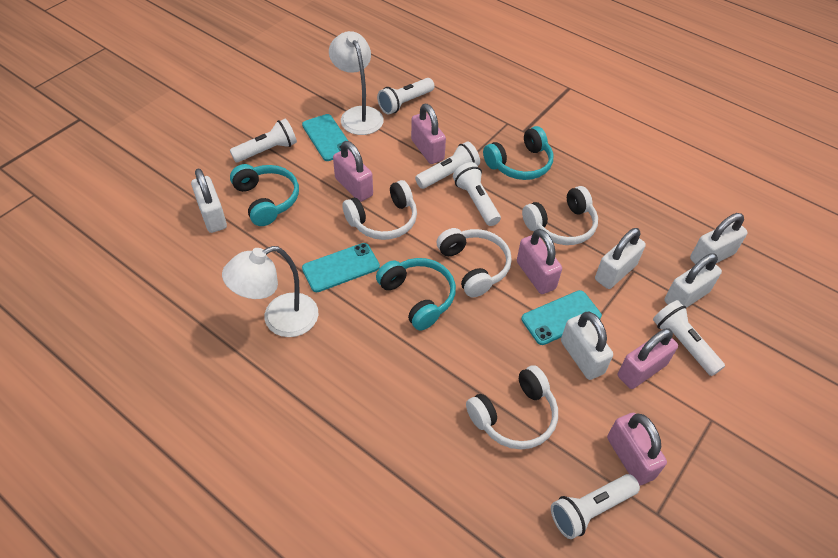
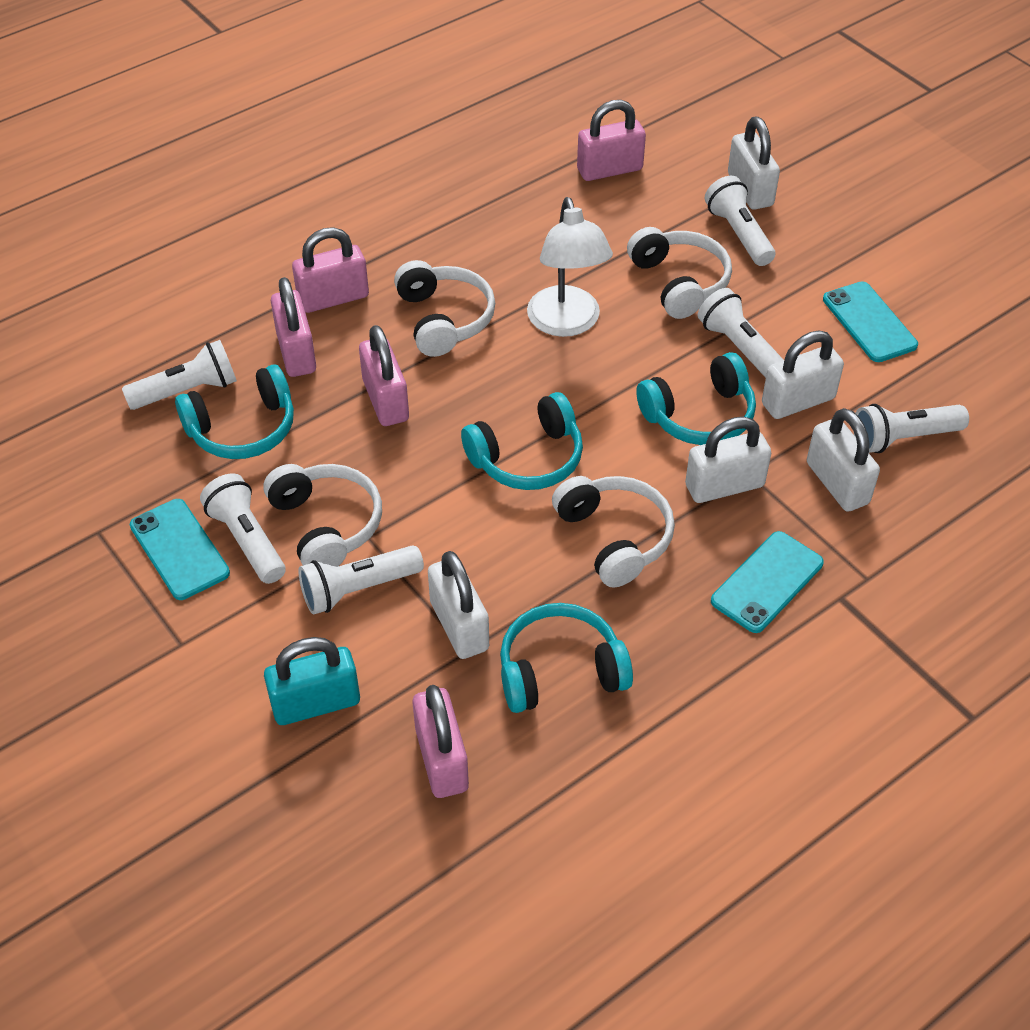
turquoise headphones: [230,164,299,226] [376,258,456,331] [483,126,553,180] = 3 -> [175,364,294,459] [461,392,583,490] [500,603,633,713] [636,352,756,445] = 4
turquoise padlock: none = 0 -> [264,637,360,725] = 1
white lamp: [222,246,318,337] [329,31,384,135] = 2 -> [527,197,613,337] = 1

